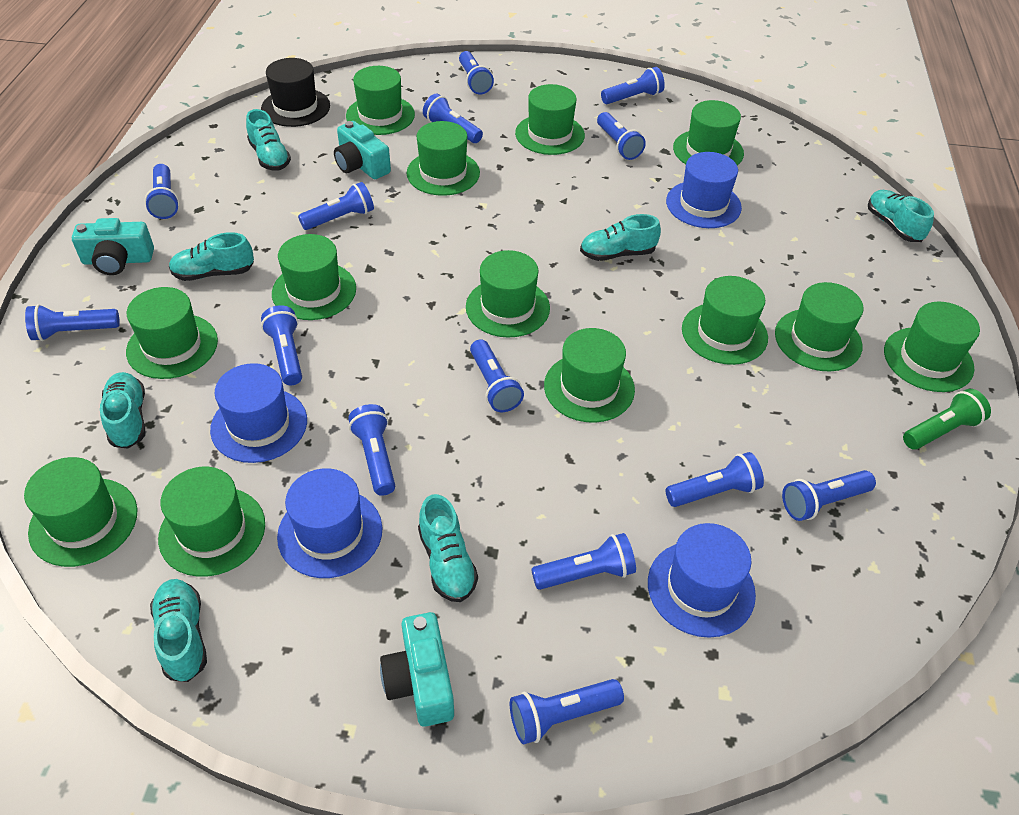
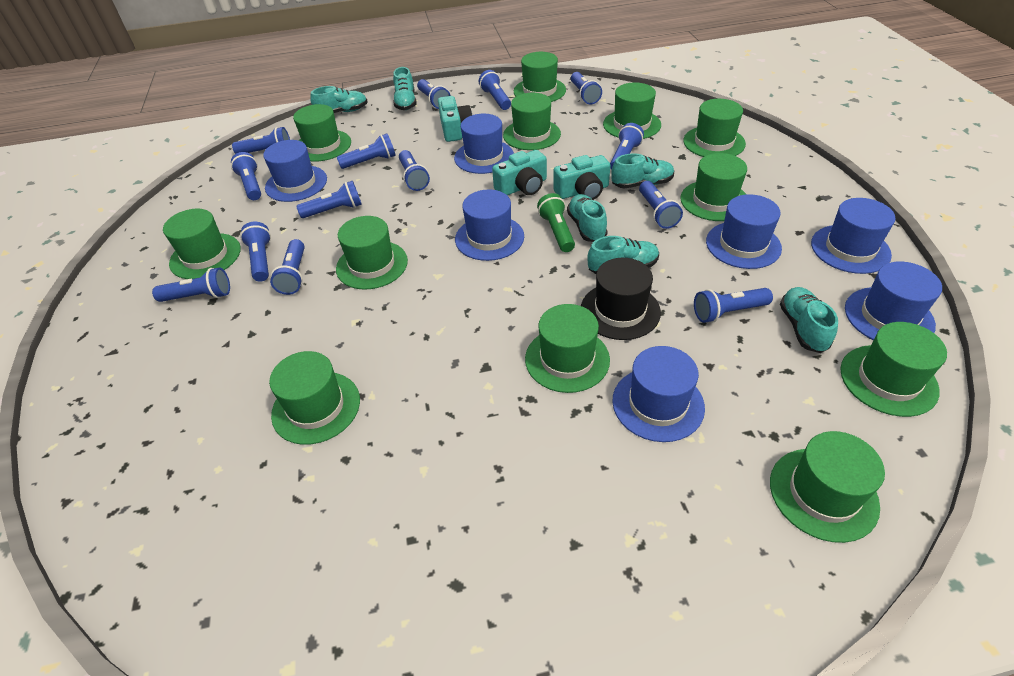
blue hat: [210,363,307,463] [277,468,383,578] [648,523,756,638] [666,152,742,228] = 4 -> [263,140,327,202] [454,114,514,174] [455,189,524,261] [612,346,705,442] [706,194,782,269] [811,198,896,274] [845,262,942,340] = 7
green hat: [24,457,137,567] [126,287,218,379] [158,467,265,577] [272,234,356,320] [346,66,415,135] [407,121,480,196] [466,250,550,338] [515,84,585,155] [544,328,635,423] [673,100,744,165] [682,276,768,365] [775,282,863,372] [884,301,980,392] = 13 -> [163,209,241,279] [269,351,360,445] [293,104,351,162] [336,216,408,290] [503,93,561,150] [514,52,566,102] [525,304,610,393] [603,82,661,139] [680,153,747,221] [683,99,746,157] [770,431,885,543] [841,322,947,417] = 12
turquoise shoe: [100,372,145,448] [150,579,207,682] [169,232,254,281] [246,109,291,171] [418,494,478,602] [580,214,661,261] [868,190,934,242] = 7 -> [310,86,368,113] [393,67,417,110] [567,194,608,242] [587,236,659,274] [612,153,674,188] [780,287,838,353] = 6

